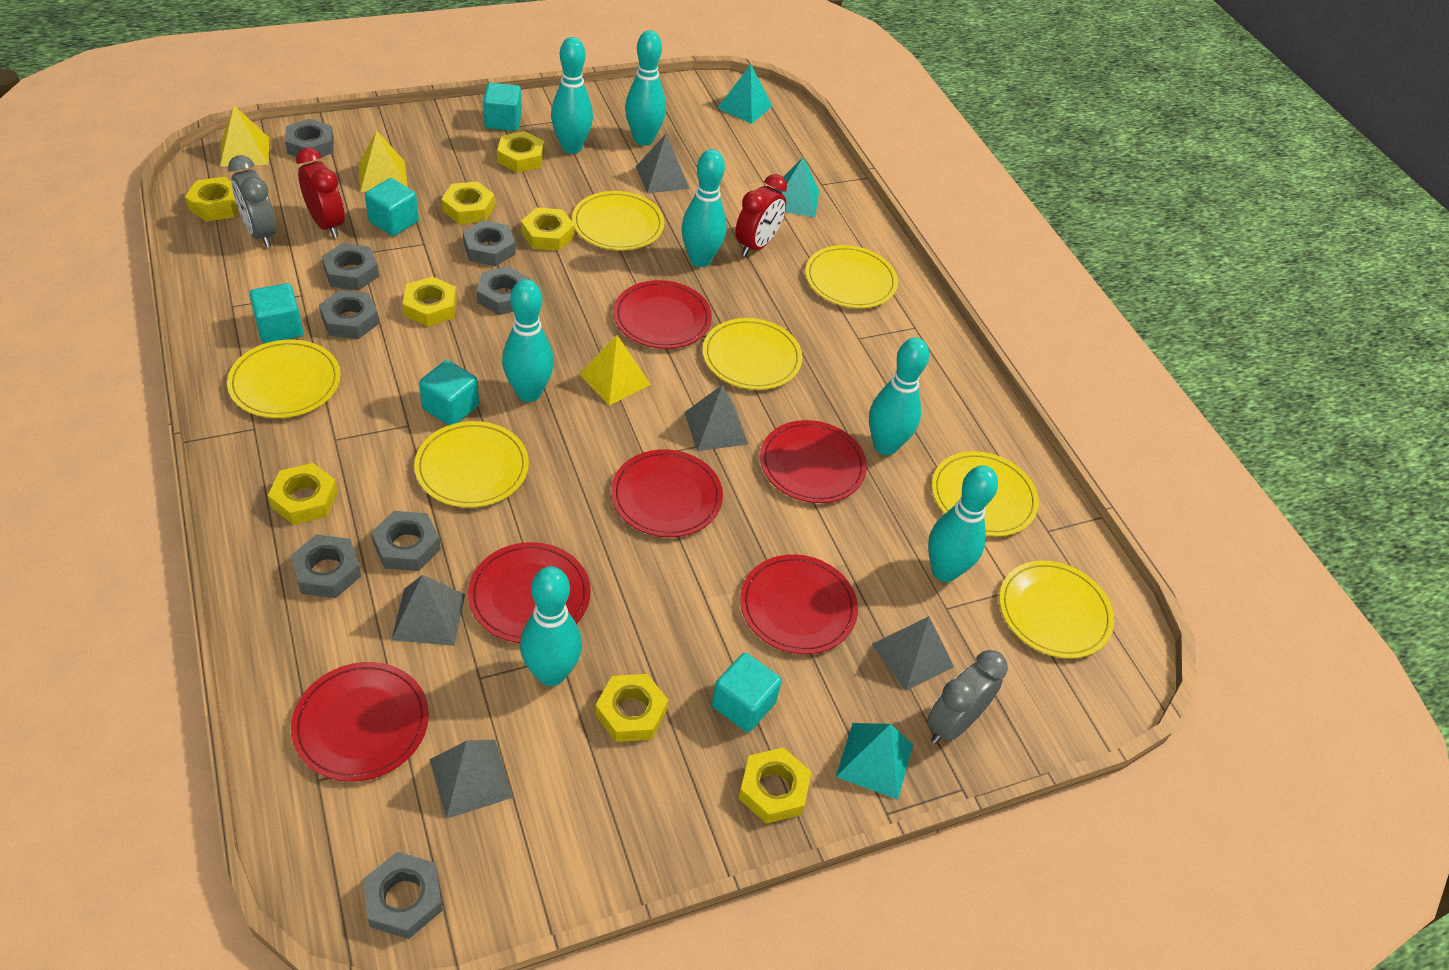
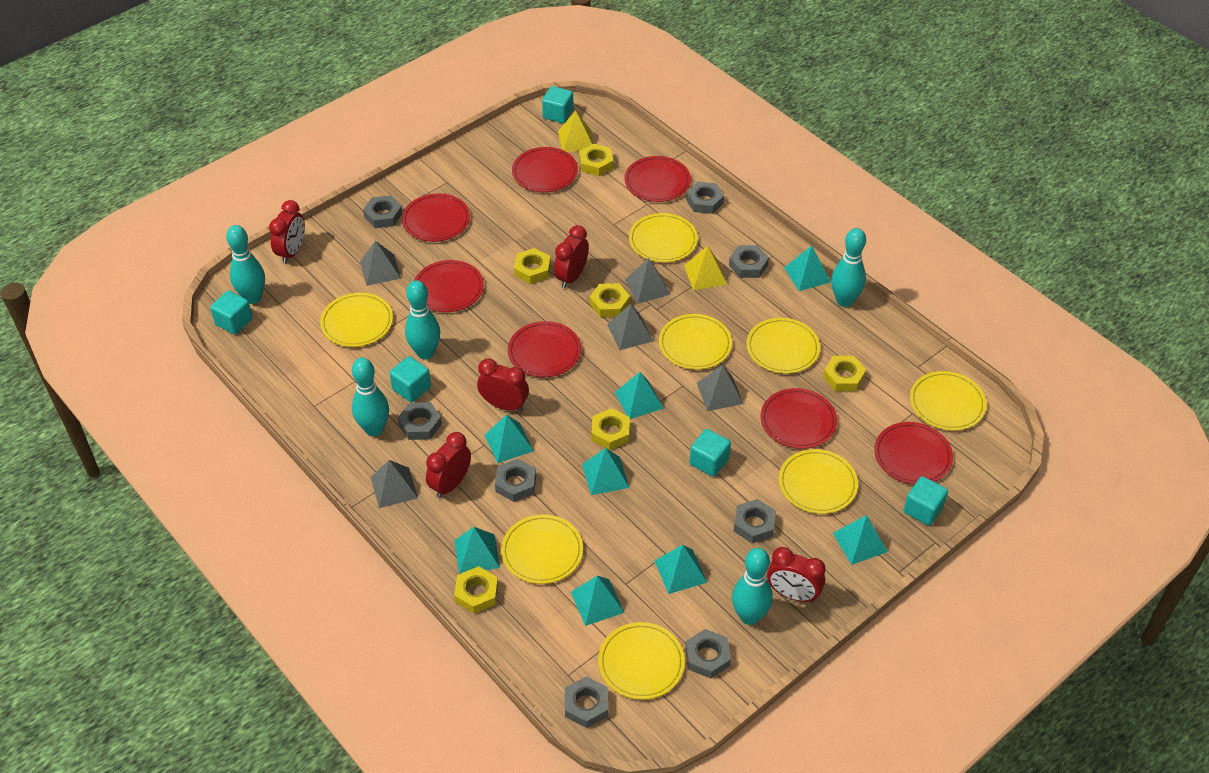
grey clock: [228,155,276,247] [927,650,1008,744] = 2 -> none = 0
red clock: [296,147,345,238] [735,174,787,256] = 2 -> [269,200,305,264] [426,432,471,498] [477,358,529,412] [554,225,589,288] [767,547,826,602] = 5
red plate: [291,662,429,782] [468,542,591,643] [611,449,723,537] [613,280,712,349] [740,554,858,654] [760,420,867,503] = 6 -> [402,193,470,242] [414,260,484,312] [508,321,581,377] [512,147,578,192] [624,156,691,202] [761,388,837,449] [874,422,953,485] = 7
turquoise bowling pin: [502,279,554,402] [520,566,582,686] [551,37,593,154] [625,30,666,146] [681,149,727,267] [869,338,929,455] [928,465,998,582] = 7 -> [226,225,265,304] [352,358,389,436] [405,280,440,359] [732,548,773,625] [831,228,866,307] = 5
turquoise pyramid: [717,64,772,124] [775,157,819,217] [836,723,913,800] = 3 -> [454,527,500,574] [484,415,534,463] [571,576,625,626] [582,448,629,495] [615,372,664,419] [655,545,707,594] [784,246,831,291] [833,515,888,565] = 8
yellow nut: [185,177,239,222] [268,463,338,525] [403,276,457,327] [441,182,495,224] [497,131,544,173] [521,208,574,251] [595,674,668,742] [738,747,811,824] = 8 -> [454,566,498,614] [514,248,551,284] [579,143,614,176] [590,283,630,317] [591,408,630,450] [823,356,866,391] = 6
yellow plate: [227,340,341,418] [414,421,529,508] [572,191,664,251] [703,318,802,390] [805,245,898,308] [932,451,1039,536] [999,560,1114,658] = 7 -> [320,293,393,347] [501,514,583,584] [598,622,685,700] [629,213,698,262] [659,314,732,370] [746,318,820,374] [779,449,858,514] [910,371,987,431] = 8
yellow pyramid: [220,105,269,167] [358,131,408,192] [579,335,651,405] = 3 -> [558,111,593,152] [684,246,727,290] = 2

